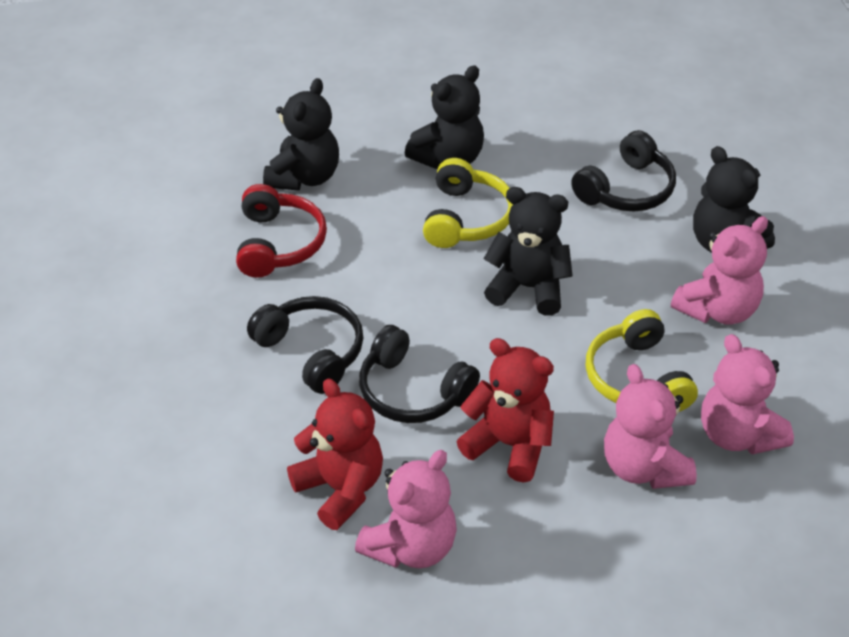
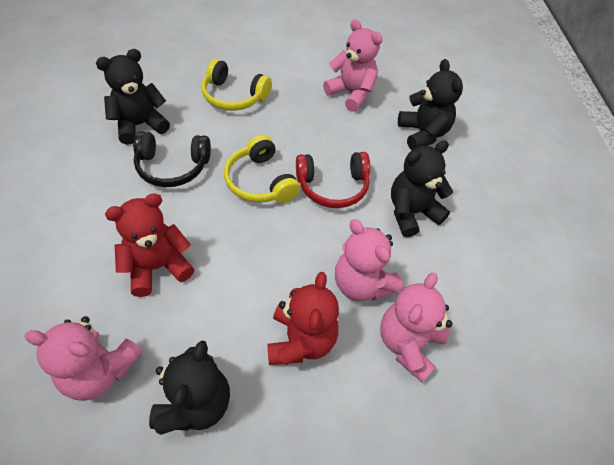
black headphones: [247,296,363,394] [359,325,480,423] [571,130,676,211] = 3 -> [133,131,211,187] = 1

